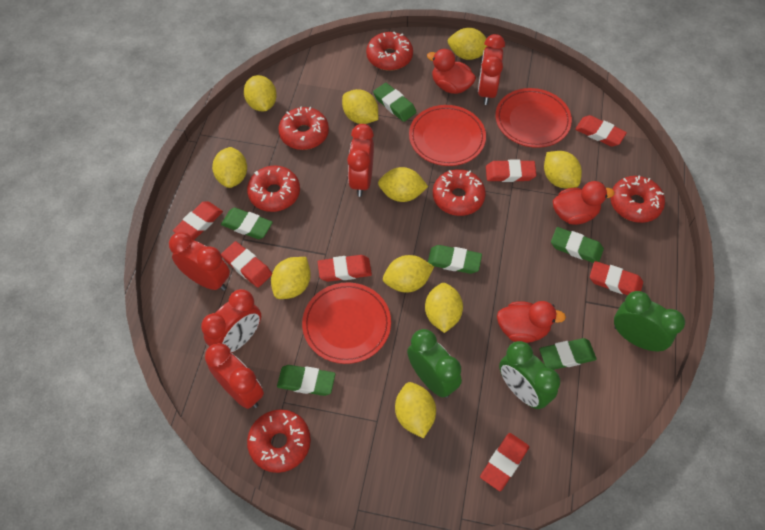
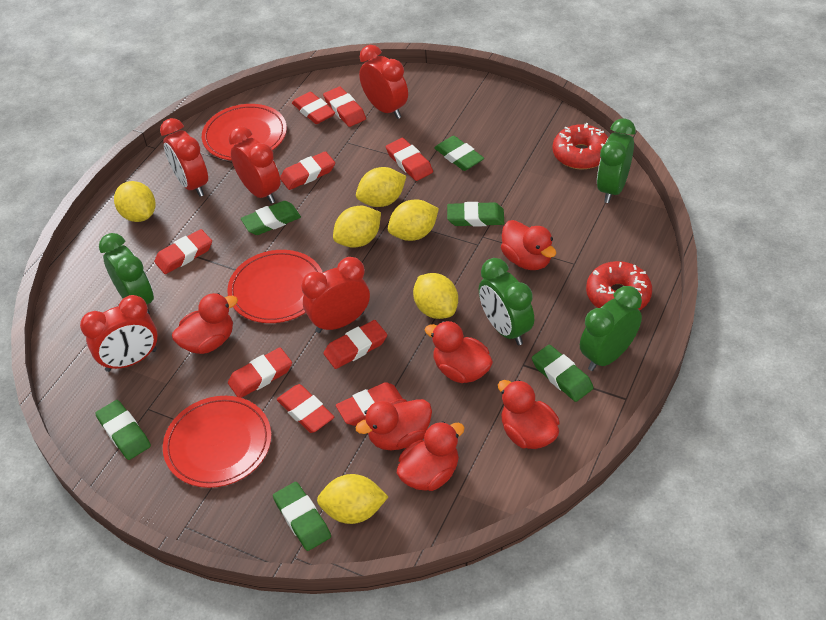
green clock: [407,329,462,398] [499,341,560,409] [614,291,685,351] = 3 -> [99,233,154,314] [479,258,534,345] [580,286,642,371] [597,118,636,203] = 4
red donut: [247,165,300,212] [247,409,311,473] [278,106,329,150] [366,32,413,71] [433,169,486,216] [610,176,665,223] = 6 -> [553,123,608,170] [586,261,652,311] = 2
red duck: [427,49,476,94] [497,301,566,343] [553,181,614,225] = 3 -> [172,293,238,354] [356,399,432,450] [397,421,465,491] [425,321,493,383] [498,380,560,449] [501,220,556,270] = 6
red eraser: [173,201,223,240] [221,241,272,288] [318,255,372,282] [480,433,529,491] [486,160,536,182] [575,115,627,147] [590,261,643,295] = 7 -> [154,229,212,274] [228,347,292,398] [277,384,334,433] [280,151,335,190] [292,92,335,124] [323,87,366,127] [324,320,387,369] [336,382,403,426] [386,138,433,181] = 9
yellow lemon: [212,147,247,188] [244,75,277,111] [271,257,311,299] [342,89,378,124] [378,167,428,202] [383,255,434,292] [395,382,436,438] [425,283,463,333] [448,28,487,60] [544,151,582,188] = 10 -> [114,181,156,222] [317,474,388,524] [333,206,381,248] [356,167,406,207] [388,199,439,241] [413,273,458,319] = 6

